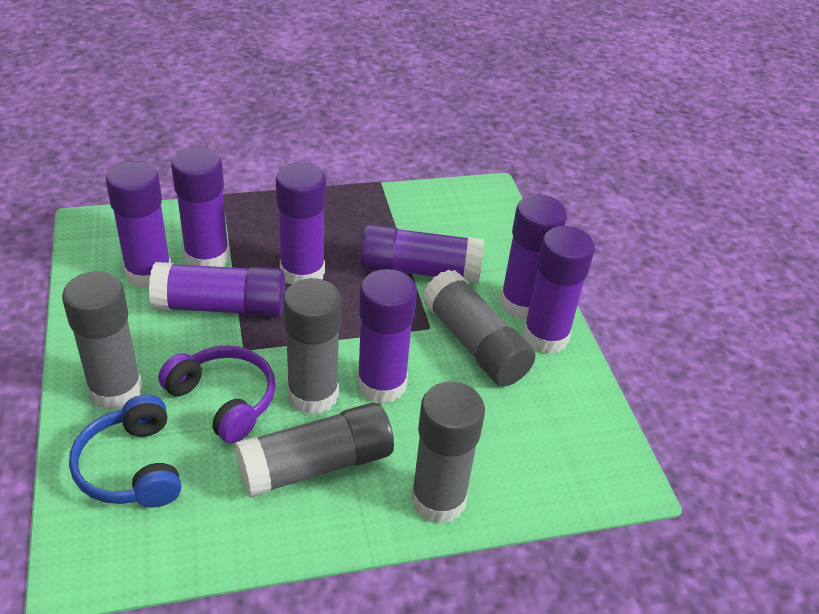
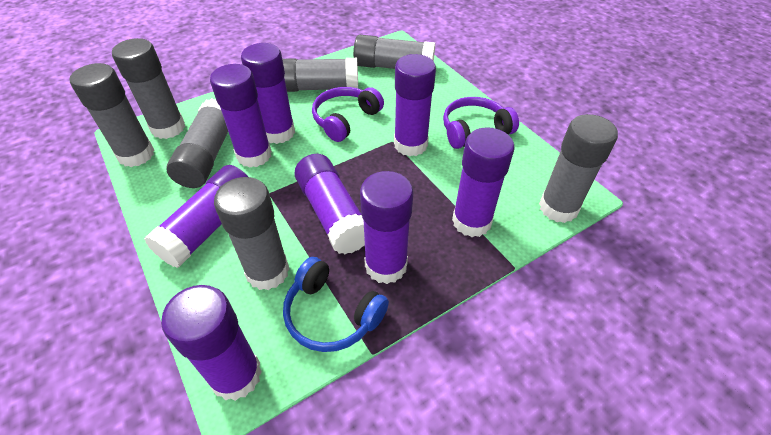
grey glue stick: [62,272,143,410] [235,402,394,497] [283,278,342,415] [411,381,485,524] [422,270,536,386] = 5 -> [70,63,154,167] [112,38,185,139] [166,98,228,188] [214,177,289,290] [282,58,358,92] [353,35,435,69] [539,114,618,223] = 7
purple headphones: [158,345,275,444] = 1 -> [312,87,384,142] [443,97,519,149] = 2

